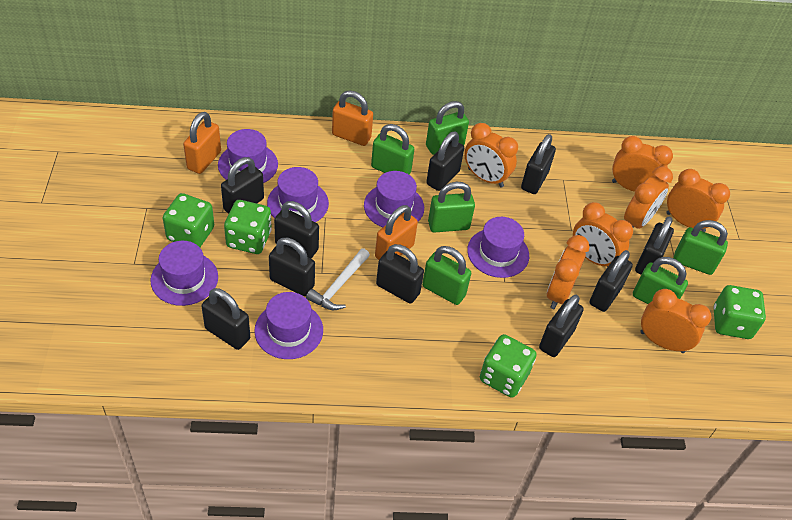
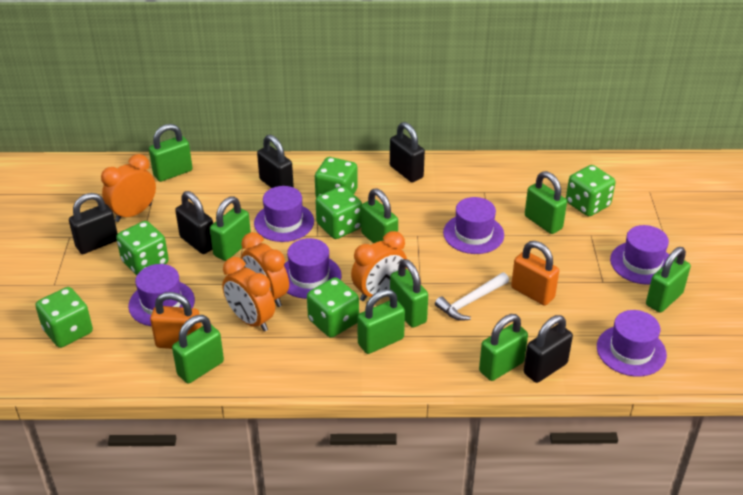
black padlock: [201,288,250,350] [221,157,264,214] [269,238,315,296] [274,201,319,258] [376,244,424,304] [426,131,464,191] [521,134,556,194] [539,295,584,357] [590,250,633,312] [635,216,674,274] = 10 -> [69,193,118,254] [175,191,213,254] [257,135,294,188] [390,122,425,182] [524,315,573,383] = 5
green dice: [163,193,214,247] [224,200,272,254] [480,334,537,398] [714,285,766,339] = 4 -> [35,287,93,348] [116,221,169,275] [307,277,359,338] [315,157,358,198] [315,186,362,239] [566,165,616,216] = 6
green padlock: [371,124,414,174] [422,246,471,305] [426,101,469,155] [428,182,475,232] [633,257,688,304] [673,220,728,275] = 6 -> [149,124,193,182] [172,315,224,383] [210,196,251,261] [357,289,405,354] [361,188,398,243] [390,259,428,328] [479,314,528,381] [525,171,567,234] [646,247,691,313] = 9
orange clock: [464,123,518,187] [547,235,590,309] [573,202,633,267] [612,136,673,192] [624,166,673,229] [640,289,711,353] [666,169,730,232] = 7 -> [101,154,156,222] [222,257,275,332] [241,232,289,307] [351,231,407,301] = 4
orange padlock: [183,112,221,174] [332,90,373,146] [375,205,418,260] = 3 -> [150,292,201,349] [511,241,559,306] = 2

